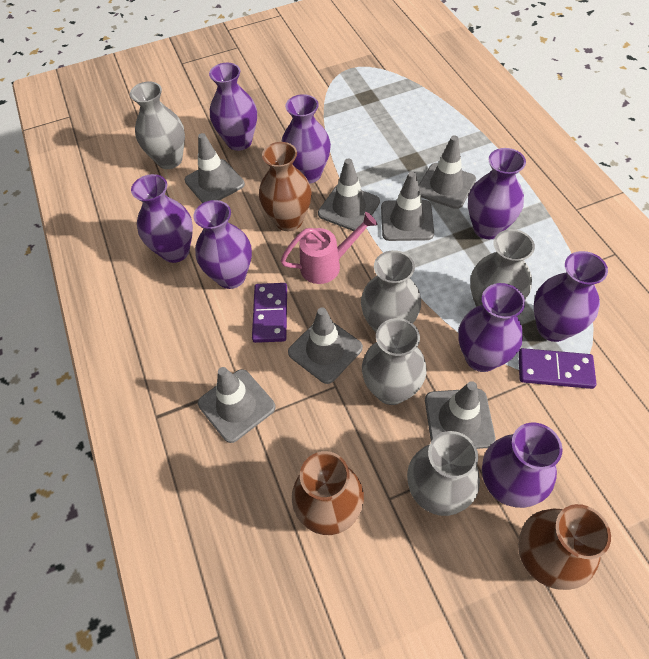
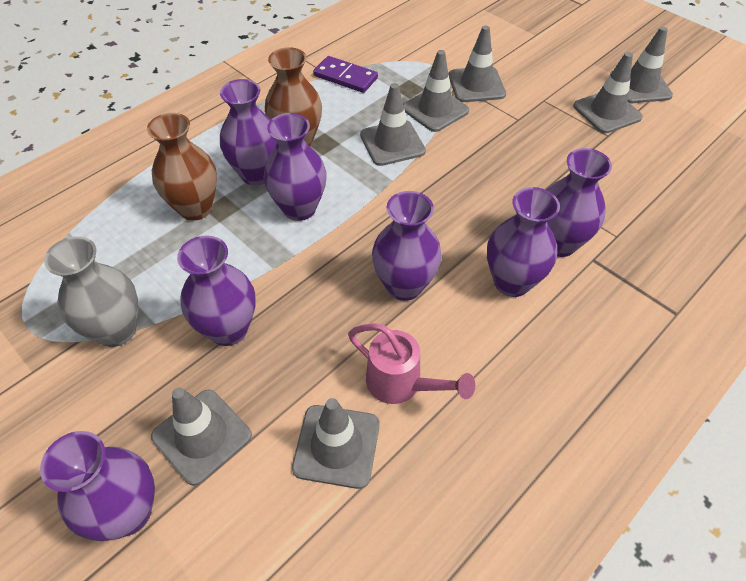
brown vase: [259,142,312,231] [292,451,364,535] [518,504,611,590] = 3 -> [147,113,217,221] [265,47,322,147] = 2
grey vase: [130,82,185,169] [361,250,421,333] [362,318,427,405] [407,431,480,516] [470,229,535,307] = 5 -> [44,236,138,347] = 1
purple domino: [252,283,287,343] [518,348,596,389] = 2 -> [313,56,378,93] = 1
purple vase: [131,174,193,263] [194,200,252,289] [209,63,257,151] [281,94,331,184] [458,283,525,372] [468,148,526,239] [482,423,563,508] [534,251,608,342] = 8 -> [40,431,155,541] [177,236,255,346] [220,79,277,185] [263,113,327,221] [372,191,442,301] [487,187,560,297] [547,148,612,257] = 7

